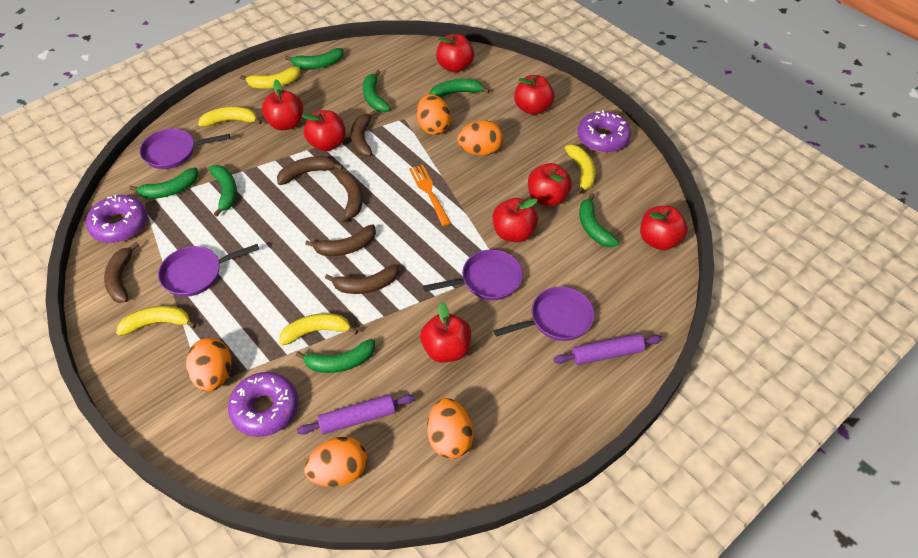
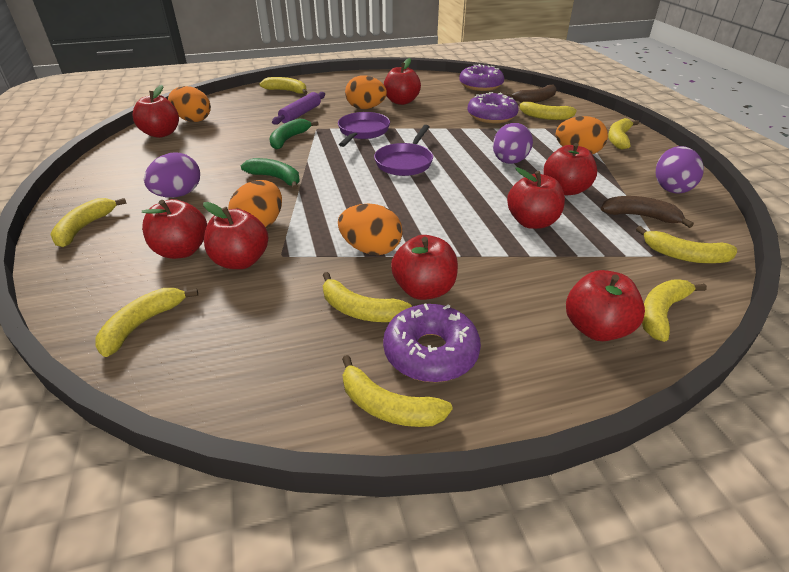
brown banana: [104,242,139,303] [277,156,343,185] [305,224,376,256] [325,264,399,294] [335,171,363,224] [351,110,376,157] = 6 -> [506,85,556,103] [601,196,694,228] = 2
green banana: [130,167,199,199] [209,165,237,217] [285,48,344,69] [296,339,375,373] [363,70,390,112] [430,79,490,98] [579,193,619,247] = 7 -> [241,158,300,190] [270,118,319,150] = 2
orange fork: [409,165,451,226] = 1 -> none = 0
purple egg: none = 0 -> [144,152,200,198] [493,123,533,164] [656,146,704,193] = 3
purple pan: [140,129,230,169] [158,244,259,297] [423,249,523,300] [494,287,594,341] = 4 -> [338,112,390,147] [374,125,433,176] = 2
purple rolling pin: [297,394,415,435] [554,334,662,365] = 2 -> [272,92,325,125] = 1
yellow banana: [116,306,196,336] [198,107,262,127] [240,67,300,89] [279,313,358,346] [565,145,596,195] = 5 -> [50,198,127,247] [95,288,198,357] [259,77,307,94] [323,272,412,322] [342,355,453,427] [516,101,577,120] [608,118,639,150] [636,226,737,263] [642,280,707,342] = 9

